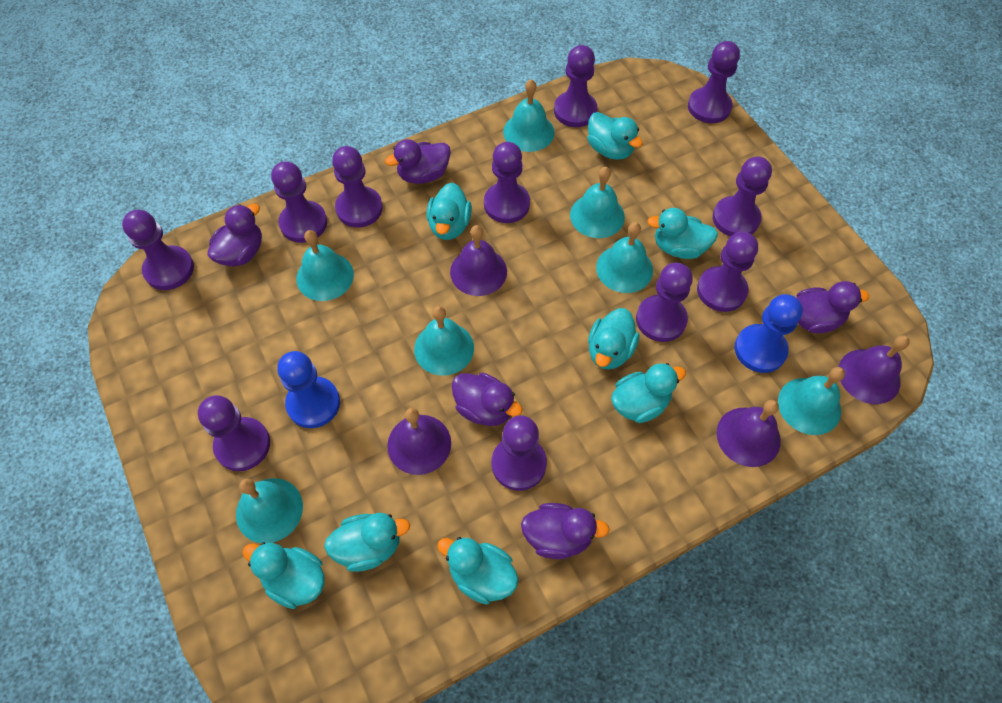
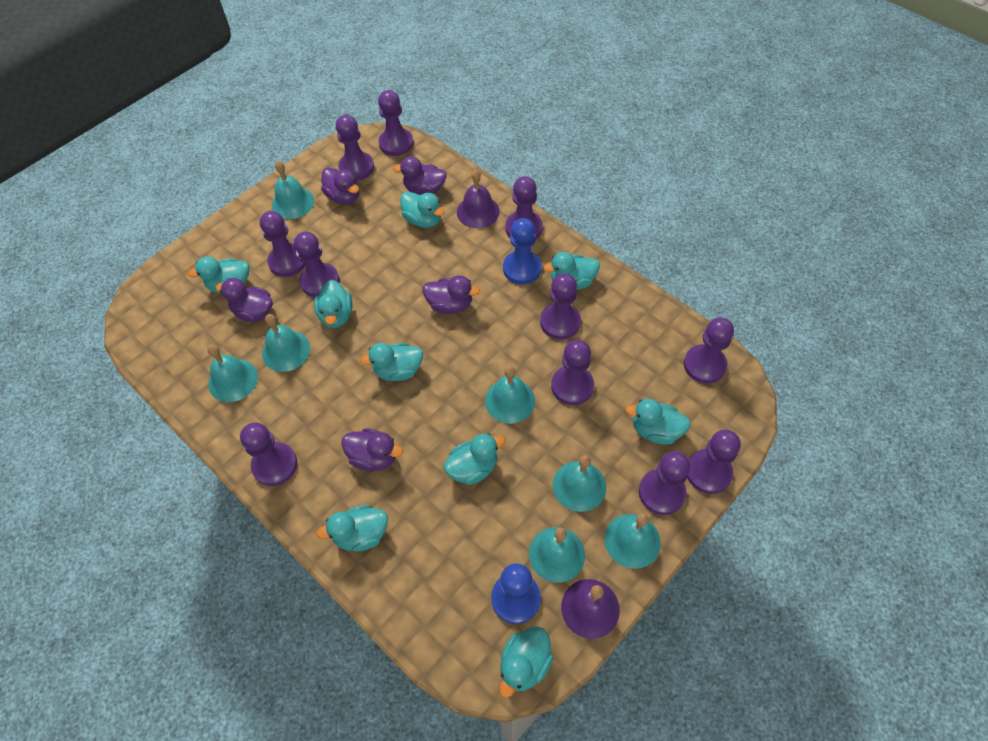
purple bell: [387,408,451,475] [450,225,507,296] [717,400,781,467] [838,335,910,404] = 4 -> [457,170,500,228] [561,579,620,639] = 2
turquoise duck: [242,542,325,609] [324,513,410,572] [426,182,472,240] [437,537,519,605] [588,112,643,160] [588,308,639,370] [611,363,686,423] [647,208,718,259] = 8 -> [188,256,249,293] [314,280,353,328] [316,505,388,552] [360,343,423,381] [400,191,445,228] [444,433,505,485] [499,626,553,698] [543,252,600,290] [625,399,691,445] = 9

